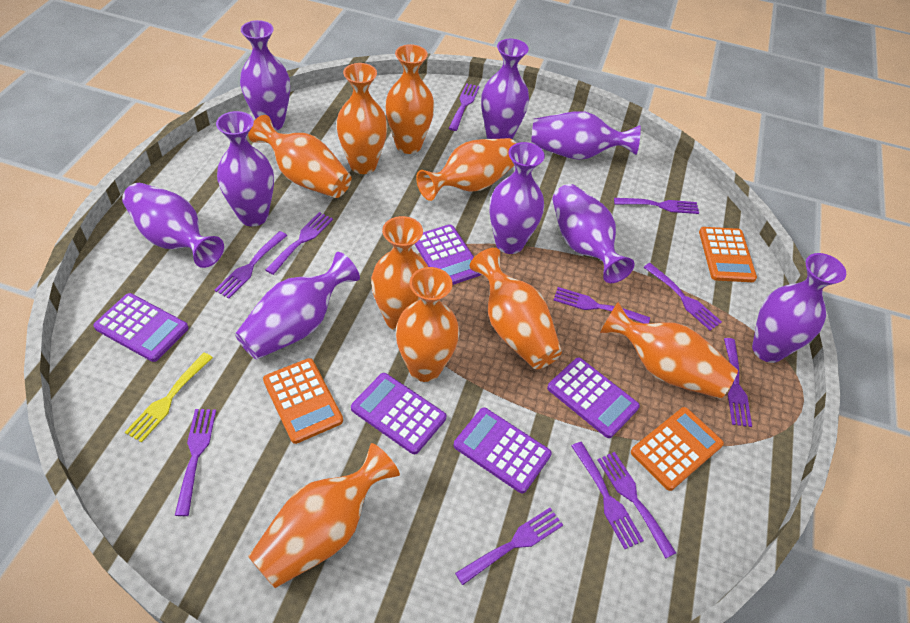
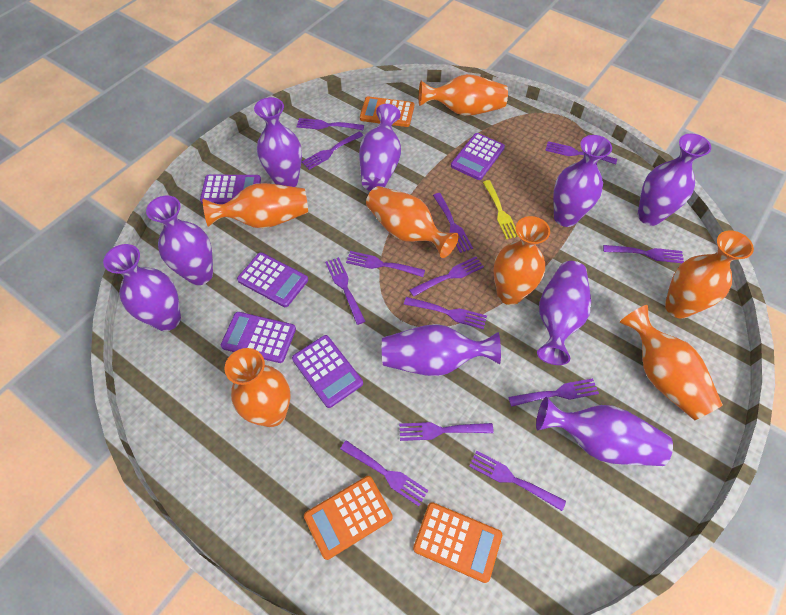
orange vase: [248,115,351,198] [248,443,400,588] [336,63,387,174] [371,216,428,331] [385,44,435,154] [396,267,459,382] [416,138,516,201] [470,248,562,369] [600,302,738,399] = 9 -> [203,183,308,228] [225,348,291,427] [366,186,459,258] [419,74,508,116] [493,216,550,305] [620,305,723,421] [665,230,754,319] = 7
purple fork: [175,409,216,516] [215,231,288,298] [265,212,333,275] [448,83,480,131] [455,508,563,585] [553,287,650,324] [571,442,644,549] [597,452,676,559] [614,198,699,214] [644,263,722,331] [724,338,752,427] = 11 -> [297,118,364,130] [302,131,363,170] [325,257,365,325] [340,440,429,506] [346,251,425,277] [399,422,494,441] [404,297,487,329] [409,257,484,297] [433,193,473,253] [469,450,566,511] [508,378,599,407] [545,141,617,164] [603,245,684,263] = 13

